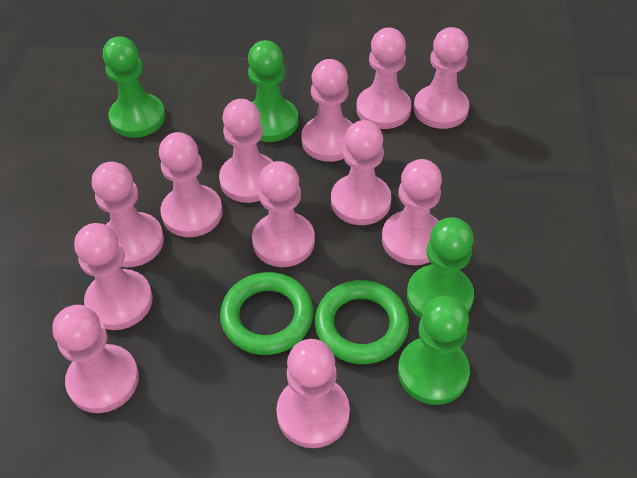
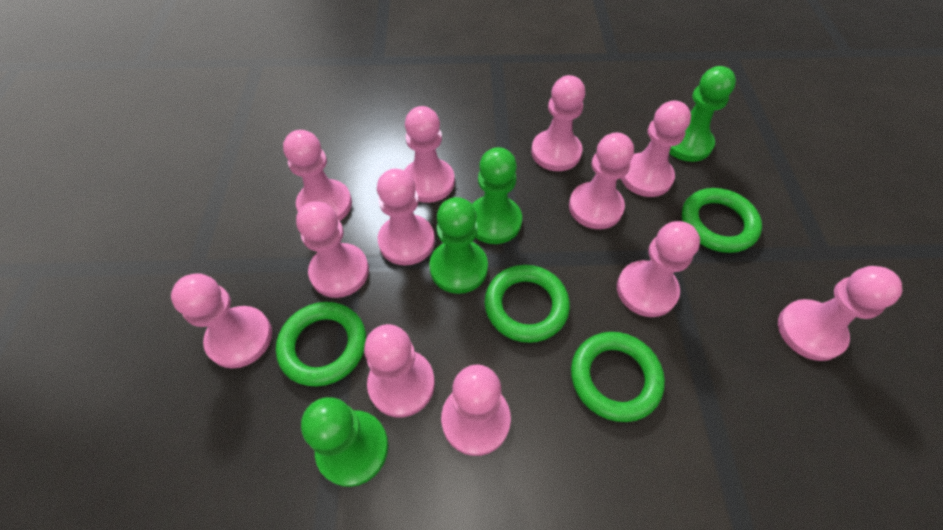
green ring: [220,272,314,355] [315,280,409,364] = 2 -> [276,302,366,386] [485,265,570,343] [571,332,665,422] [682,188,762,253] = 4

